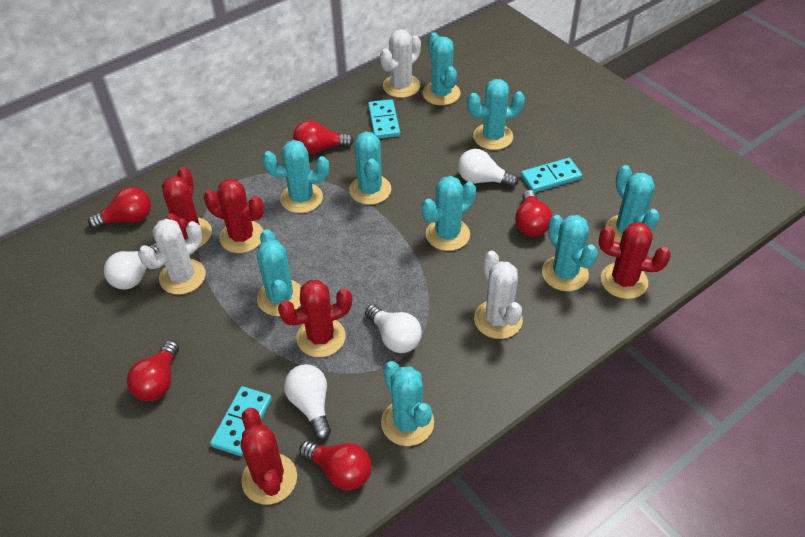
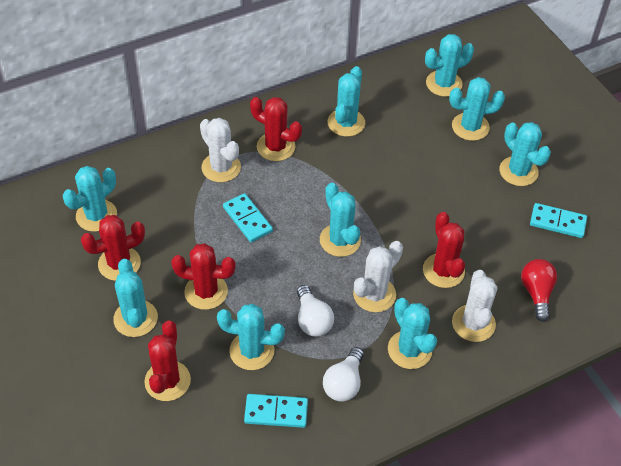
red light bulb: [88,187,151,229] [127,341,179,401] [293,120,354,154] [300,441,372,490] [515,190,552,237] = 5 -> [521,259,557,322] = 1
white light bulb: [104,243,159,290] [284,364,331,439] [365,305,422,353] [458,149,519,187] = 4 -> [297,285,334,337] [323,347,364,402] = 2

